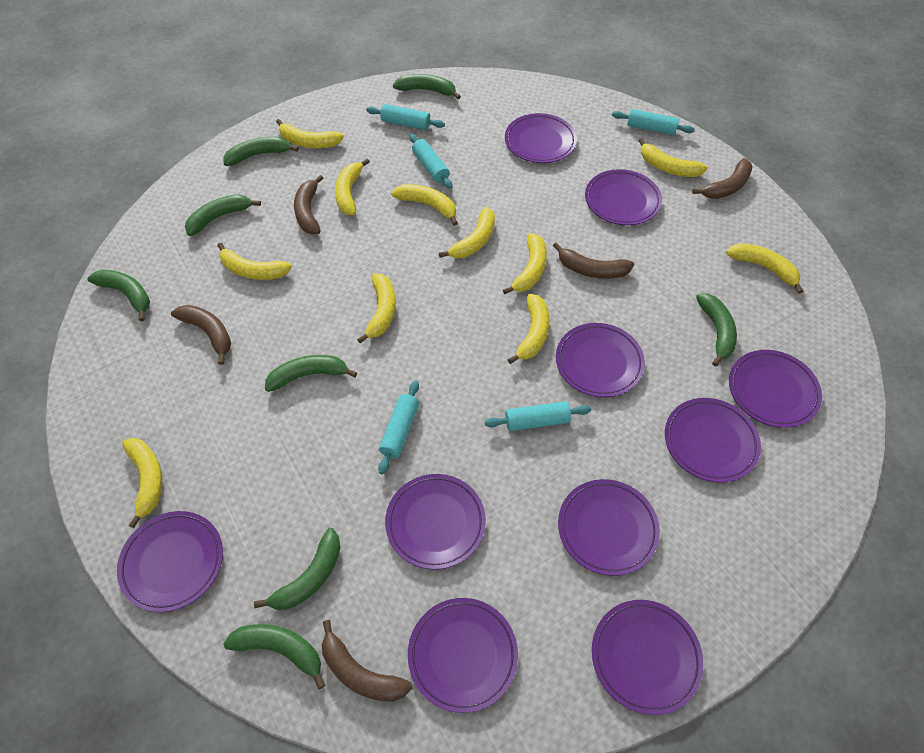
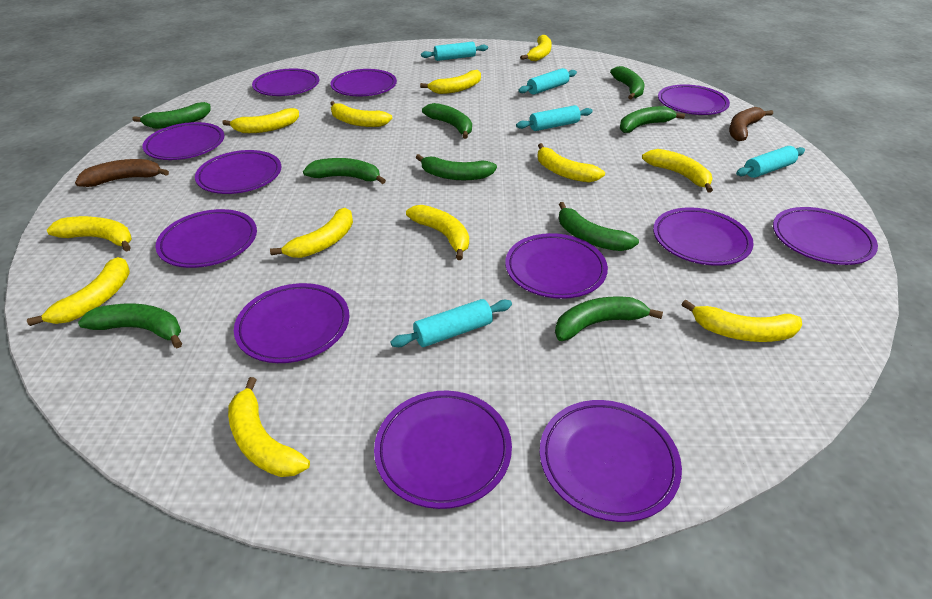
brown banana: [171,305,231,365] [294,175,323,234] [322,620,412,702] [553,242,634,279] [692,158,753,199] = 5 -> [75,159,169,187] [729,107,773,141] = 2
green banana: [87,270,150,321] [185,194,261,236] [223,137,299,166] [223,624,325,689] [254,528,341,610] [265,355,357,392] [393,74,461,99] [696,293,737,367] = 8 -> [78,303,182,348] [133,102,211,129] [303,158,386,184] [416,154,497,180] [422,103,472,139] [555,296,663,341] [559,202,639,251] [610,66,645,99] [620,106,685,133] = 9
purple plate: [117,511,223,612] [385,474,486,570] [408,598,518,713] [505,113,577,163] [556,323,645,397] [558,479,660,576] [585,169,662,225] [592,600,703,715] [665,398,761,482] [729,350,822,428] = 10 -> [142,122,224,160] [155,209,257,268] [195,150,281,194] [234,283,350,363] [252,69,319,96] [330,69,397,96] [374,391,512,509] [505,233,608,299] [540,400,682,522] [653,207,754,266] [658,84,730,115] [773,207,878,265] = 12
yellow banana: [122,438,162,528] [217,243,292,280] [276,119,344,148] [335,159,370,215] [357,273,396,344] [391,184,458,226] [439,207,495,259] [503,233,547,294] [508,293,549,364] [638,138,707,177] [726,243,803,294] = 11 -> [27,257,130,326] [47,216,132,252] [222,108,299,133] [228,377,310,477] [270,208,353,258] [330,101,392,127] [406,205,469,260] [420,70,481,94] [520,35,552,61] [538,143,605,182] [642,149,713,193] [682,300,802,342] = 12

